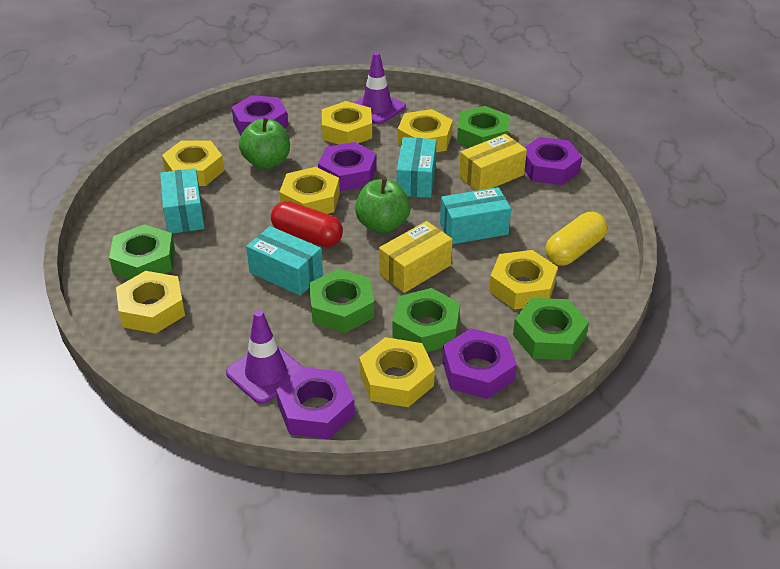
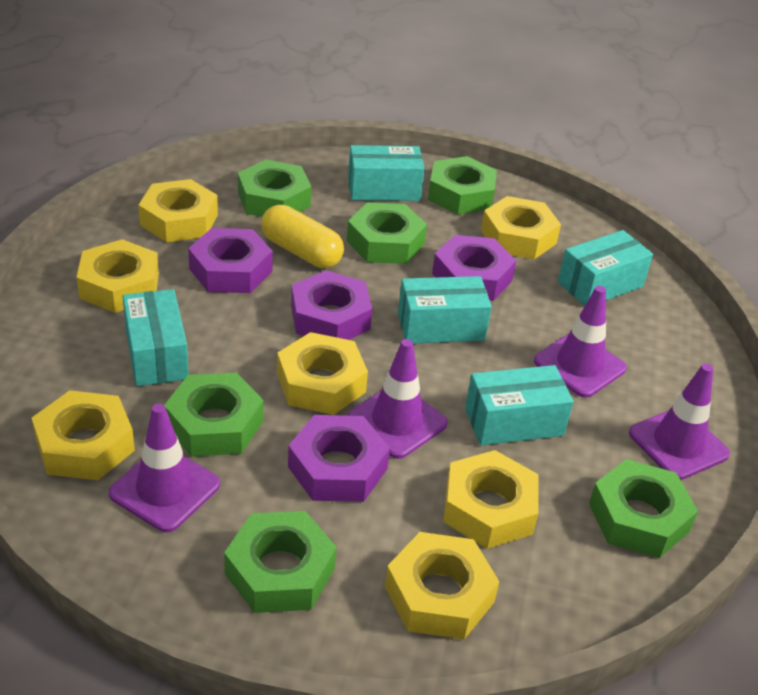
green apple: [239,118,290,169] [355,178,411,233] = 2 -> none = 0
green nut: [109,224,175,280] [309,269,374,333] [392,288,460,352] [457,106,509,148] [513,298,589,360] = 5 -> [164,373,264,457] [224,511,337,613] [238,160,311,217] [347,202,427,264] [428,156,497,215] [589,459,698,558] = 6
purple nut: [232,95,288,136] [276,367,355,439] [318,142,377,191] [442,328,517,399] [524,137,582,185] = 5 -> [188,228,273,293] [288,415,390,502] [291,270,372,340] [432,235,516,301] = 4
purple traffic cone: [226,310,303,404] [354,52,406,124] = 2 -> [109,404,220,532] [347,339,448,459] [534,286,627,398] [629,363,730,480] = 4
red capsule: [271,201,343,247] = 1 -> none = 0
turquoise box: [160,168,205,234] [246,226,323,296] [397,137,437,198] [440,187,511,244] = 4 -> [123,289,189,386] [348,145,425,201] [398,276,492,344] [465,365,574,445] [558,230,653,306] = 5
yellow box: [379,221,453,293] [459,134,527,191] = 2 -> none = 0

